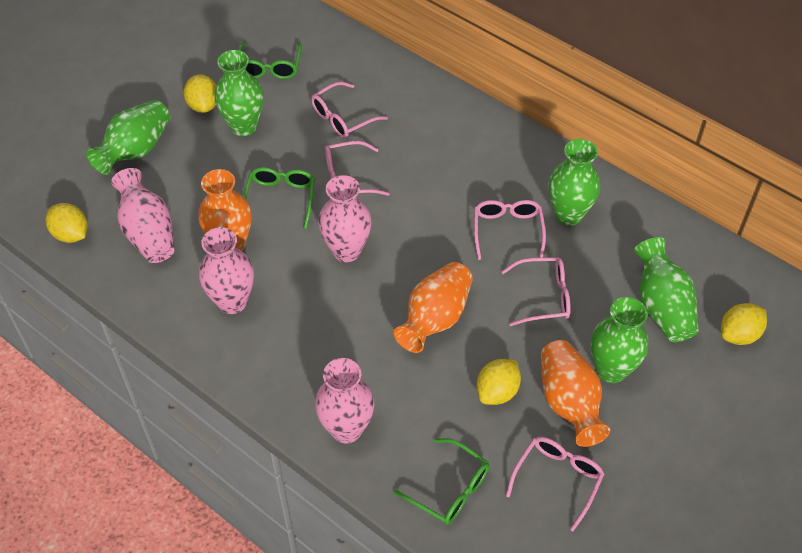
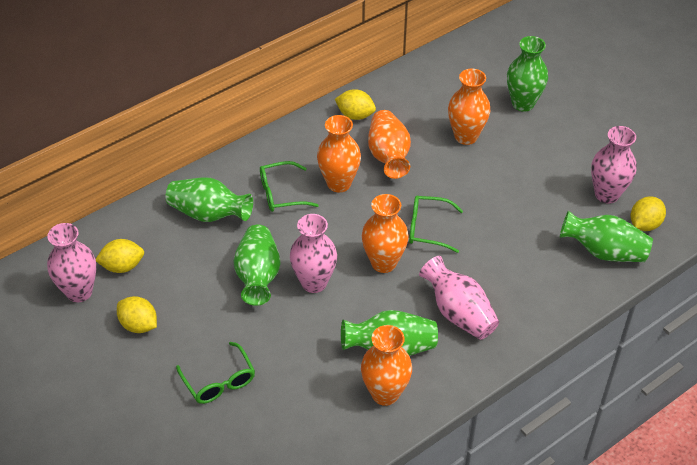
orange vase: [199,169,252,251] [394,262,473,353] [541,340,610,447] = 3 -> [317,115,361,192] [361,325,412,406] [362,194,409,273] [368,110,411,179] [448,69,490,145] = 5
pink glasses: [311,82,388,138] [325,141,389,196] [474,200,546,260] [501,257,571,326] [506,437,604,531] = 5 -> none = 0

